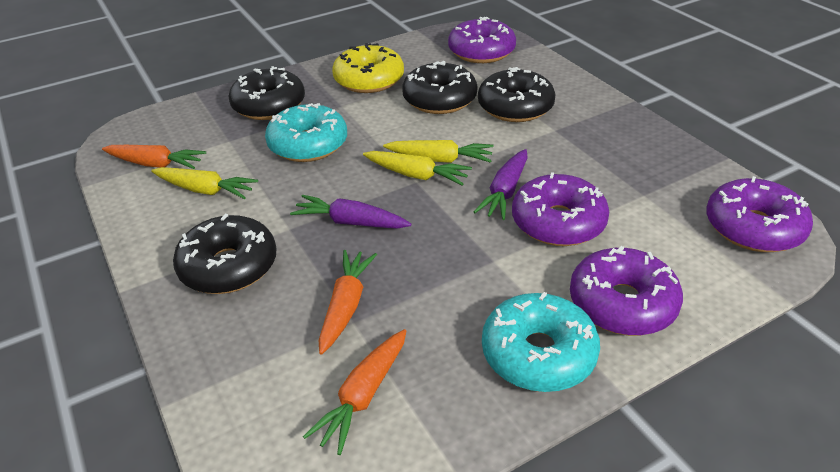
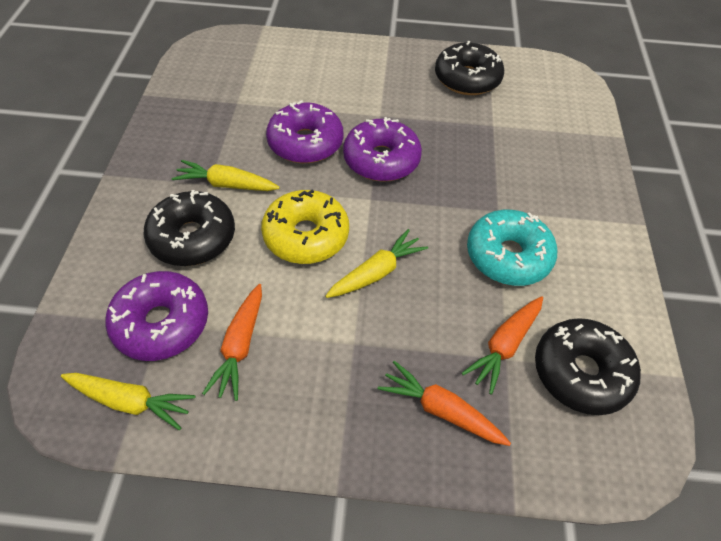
black donut: [173,214,276,294] [228,66,305,120] [402,61,477,114] [478,67,555,122] = 4 -> [143,190,235,266] [435,41,504,95] [535,318,641,415] = 3
purple carrot: [290,195,411,229] [474,149,528,220] = 2 -> none = 0
purple donut: [448,17,516,63] [512,172,609,246] [570,246,683,336] [706,176,813,252] = 4 -> [105,271,208,361] [266,100,343,163] [343,117,422,182] = 3
turquoise donut: [265,103,347,162] [482,292,600,392] = 2 -> [467,210,557,286] = 1

